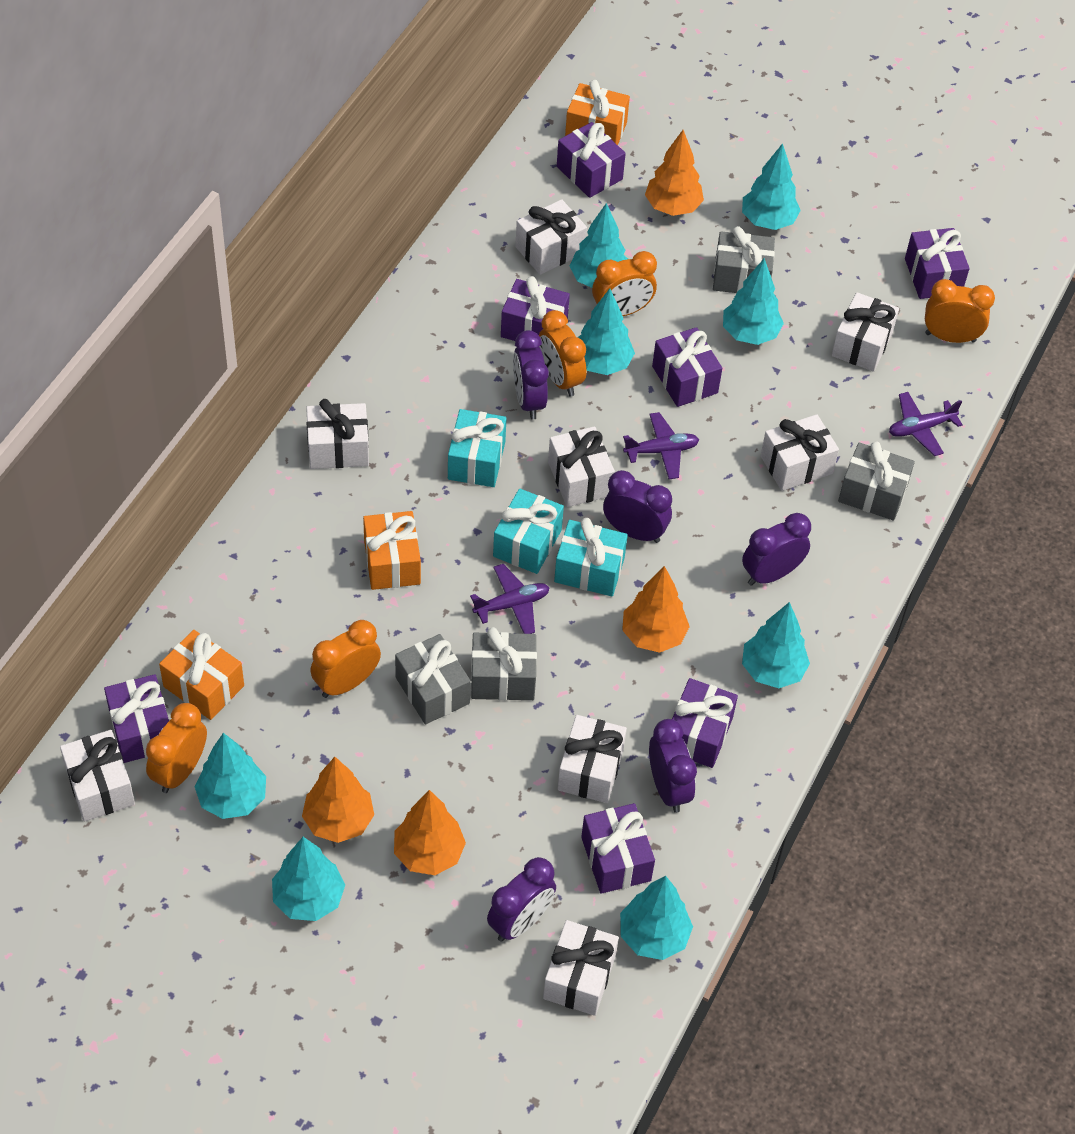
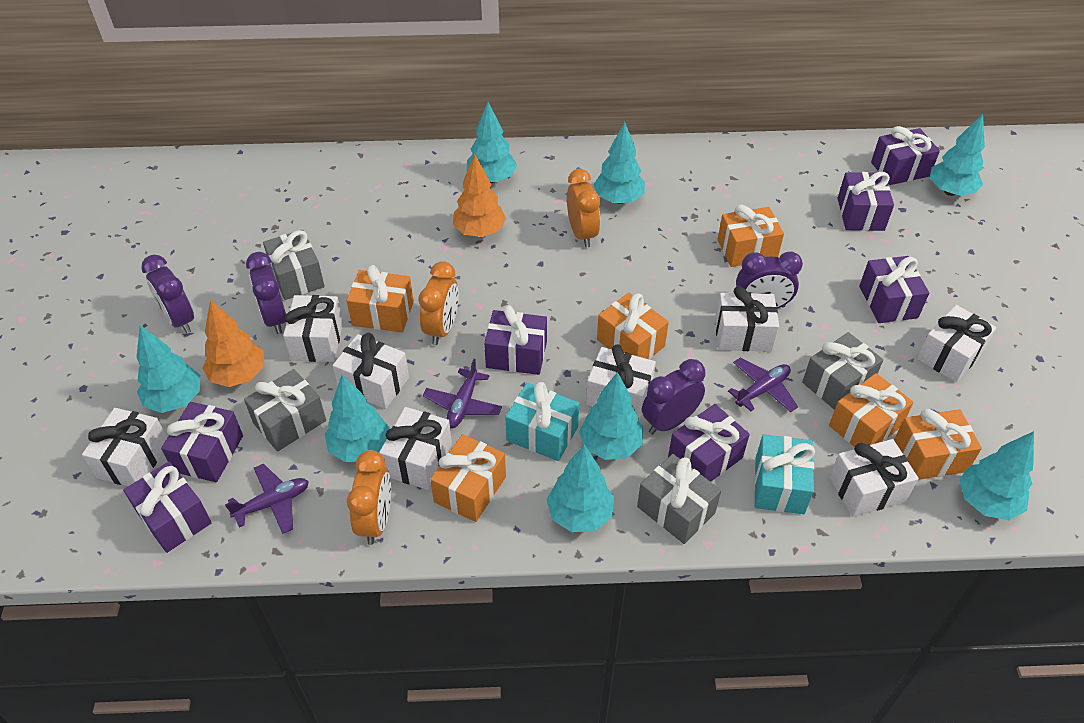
orange clock: [146,703,207,793] [310,620,381,698] [539,310,587,396] [592,251,657,316] [925,279,995,343] = 5 -> [347,450,391,545] [419,261,459,345] [567,169,600,248] = 3
orange gift: [159,630,244,720] [363,511,421,590] [565,80,630,145] = 3 -> [347,265,414,332] [430,434,506,522] [597,293,669,359] [718,204,784,267] [829,373,914,447] [894,409,982,480] = 6
orange tree: [302,757,374,843] [394,790,466,875] [622,566,690,653] [645,130,704,216] = 4 -> [202,300,264,387] [453,154,506,237] = 2
purple clock: [487,857,556,942] [513,330,549,420] [603,470,672,543] [649,719,697,813] [742,513,811,586] = 5 -> [141,255,194,333] [246,252,286,334] [642,359,706,435] [736,251,803,308] = 4
turquoise gift: [448,409,507,487] [493,489,564,574] [554,518,628,596] = 3 -> [505,382,579,461] [754,434,815,514] = 2

